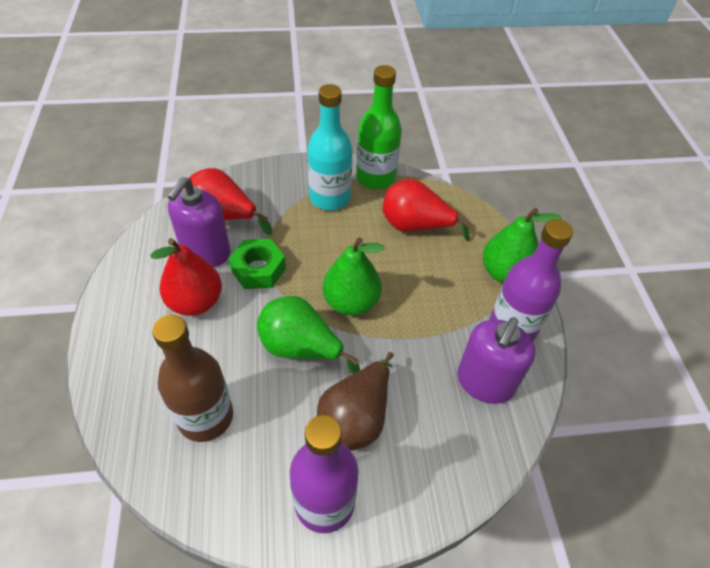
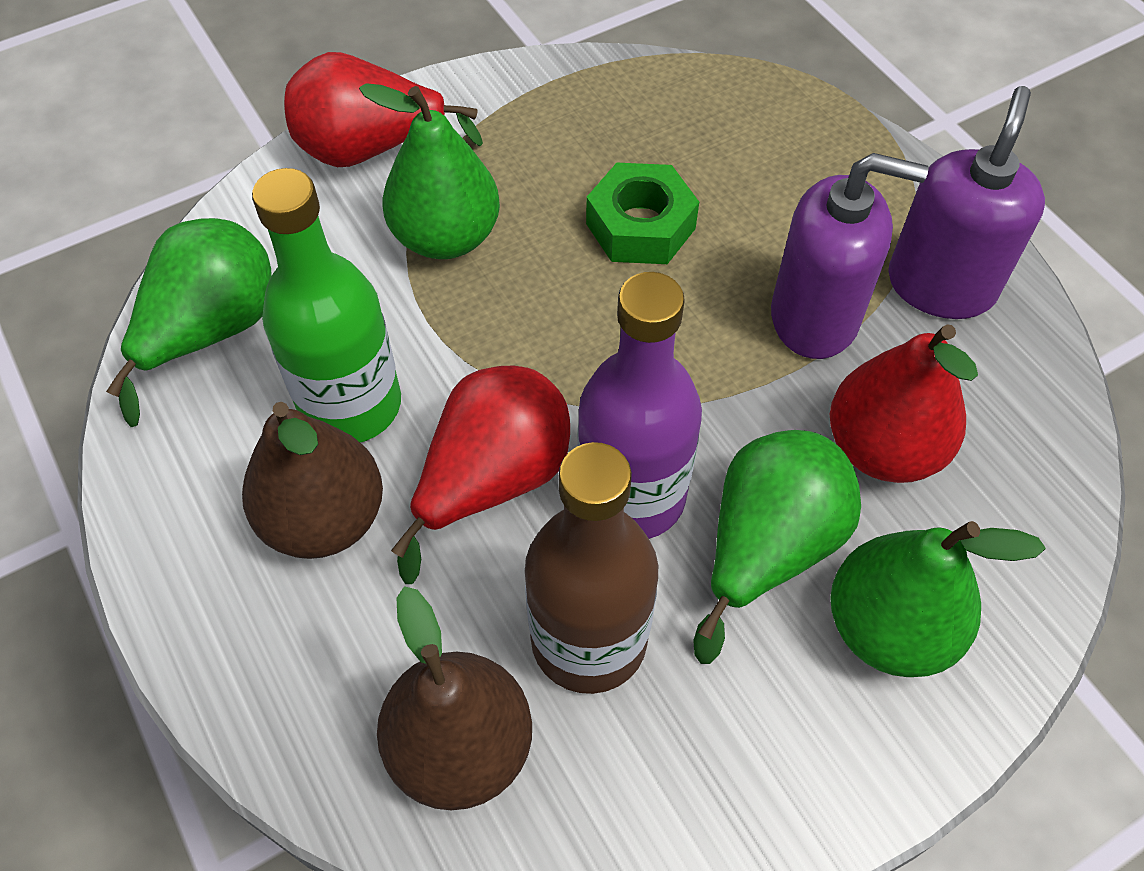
brown pear: [317,352,394,451] = 1 -> [242,402,383,559] [377,586,532,810] = 2
green pear: [257,296,360,374] [323,237,385,315] [483,208,562,283] = 3 -> [106,218,272,427] [359,83,500,259] [693,430,861,664] [830,521,1046,677] = 4
purple bottle: [290,415,359,533] [490,219,573,341] = 2 -> [577,272,702,539] = 1
turquoise bottle: [307,84,353,210] = 1 -> none = 0

